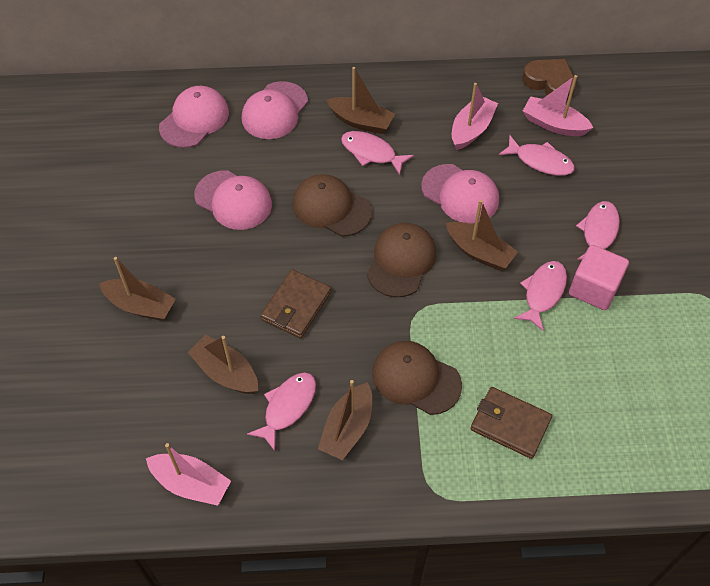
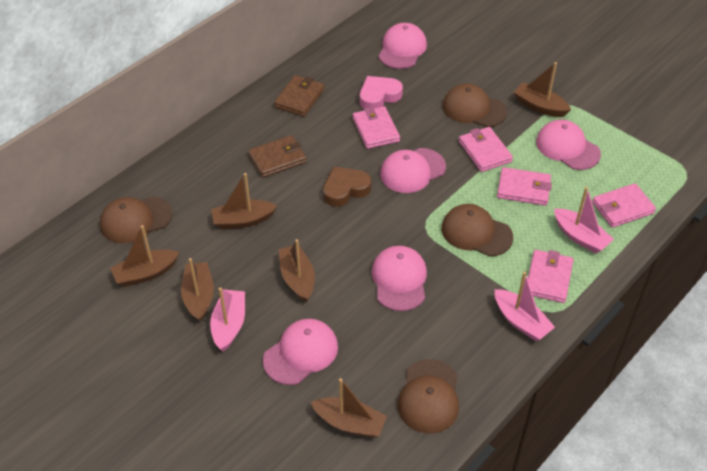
brown boat: [99,257,176,321] [188,335,258,394] [318,380,372,460] [326,67,395,134] [446,200,518,270] = 5 -> [110,225,179,287] [181,258,214,322] [211,173,278,229] [278,239,315,302] [311,378,387,438] [514,62,571,117] = 6
brown cap: [293,174,372,236] [367,223,436,297] [372,341,462,415] = 3 -> [100,196,173,243] [398,359,459,433] [442,204,513,257] [443,84,507,127] = 4
pink cap: [159,86,229,148] [194,170,272,230] [242,81,308,139] [421,164,499,224] = 4 -> [263,319,338,385] [372,246,427,311] [378,23,427,69] [380,148,446,193] [536,120,601,170] = 5
pink cube: [569,245,629,310] = 1 -> none = 0
pink fish: [247,372,316,451] [341,131,414,175] [499,135,575,176] [514,261,567,331] [576,201,620,260] = 5 -> none = 0
pink heart: none = 0 -> [360,76,403,109] = 1
pink wallet: none = 0 -> [353,106,400,149] [459,127,513,172] [497,167,552,206] [528,250,573,303] [592,183,656,228] = 5

